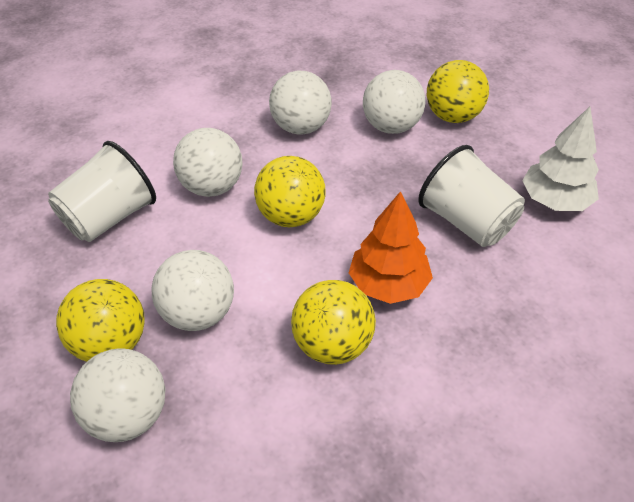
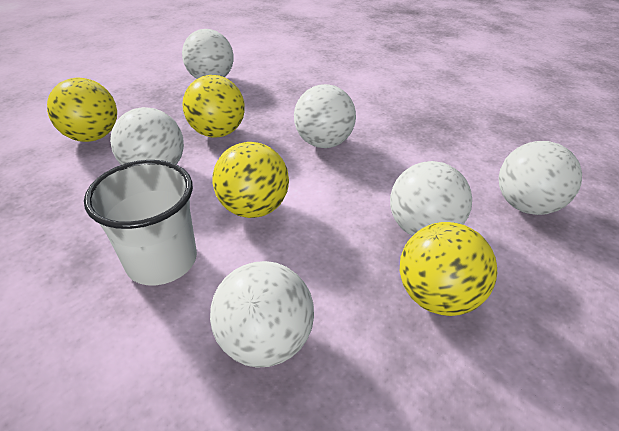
orange tree: [349,191,433,304] = 1 -> none = 0
white ball: [70,348,166,442] [152,250,234,331] [173,128,243,197] [269,71,332,135] [363,70,426,134] = 5 -> [110,107,184,165] [182,29,234,79] [210,261,314,368] [294,84,356,148] [390,161,472,236] [499,141,582,215] = 6
white cup: [48,141,156,242] [418,145,525,247] = 2 -> [84,160,197,285] = 1
white tree: [522,107,599,211] = 1 -> none = 0

